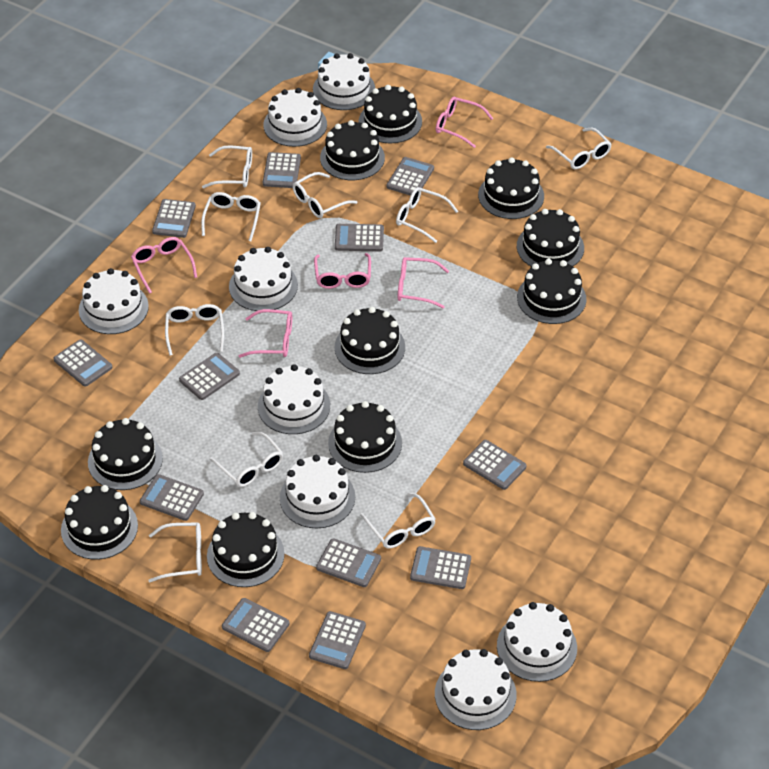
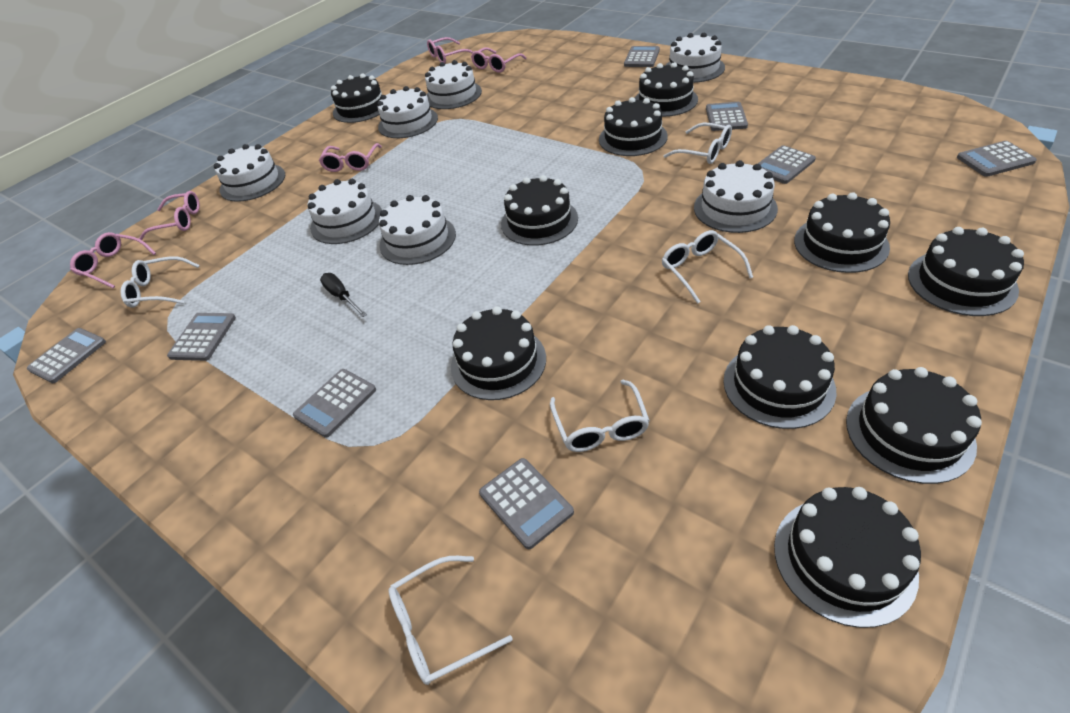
black screwdriver: none = 0 -> [320,273,367,317] = 1
grey calculator: [54,339,113,387] [140,474,204,521] [152,199,196,238] [179,353,240,400] [222,598,290,652] [263,152,301,188] [309,611,366,669] [316,538,381,587] [335,224,384,252] [386,157,434,196] [410,546,471,589] [463,440,526,490] = 12 -> [27,328,106,383] [167,313,236,361] [293,369,376,438] [479,458,574,549] [624,46,660,67] [706,102,748,131] [758,145,816,184] [957,141,1037,177] = 8
white cake: [79,268,149,334] [229,247,298,311] [258,364,330,434] [263,88,327,147] [280,455,355,528] [313,53,375,110] [435,649,517,730] [497,602,577,682] = 8 -> [214,144,285,202] [308,179,382,244] [377,86,438,138] [379,195,456,265] [425,60,482,109] [666,33,725,83] [694,160,778,233] = 7
white glasses: [148,522,202,582] [165,304,224,356] [201,192,261,241] [202,145,252,188] [209,432,283,487] [293,172,357,218] [360,493,436,549] [396,187,458,243] [546,128,611,169] = 9 -> [120,256,200,308] [388,556,513,685] [550,380,650,452] [662,230,753,304] [664,123,732,164] = 5

